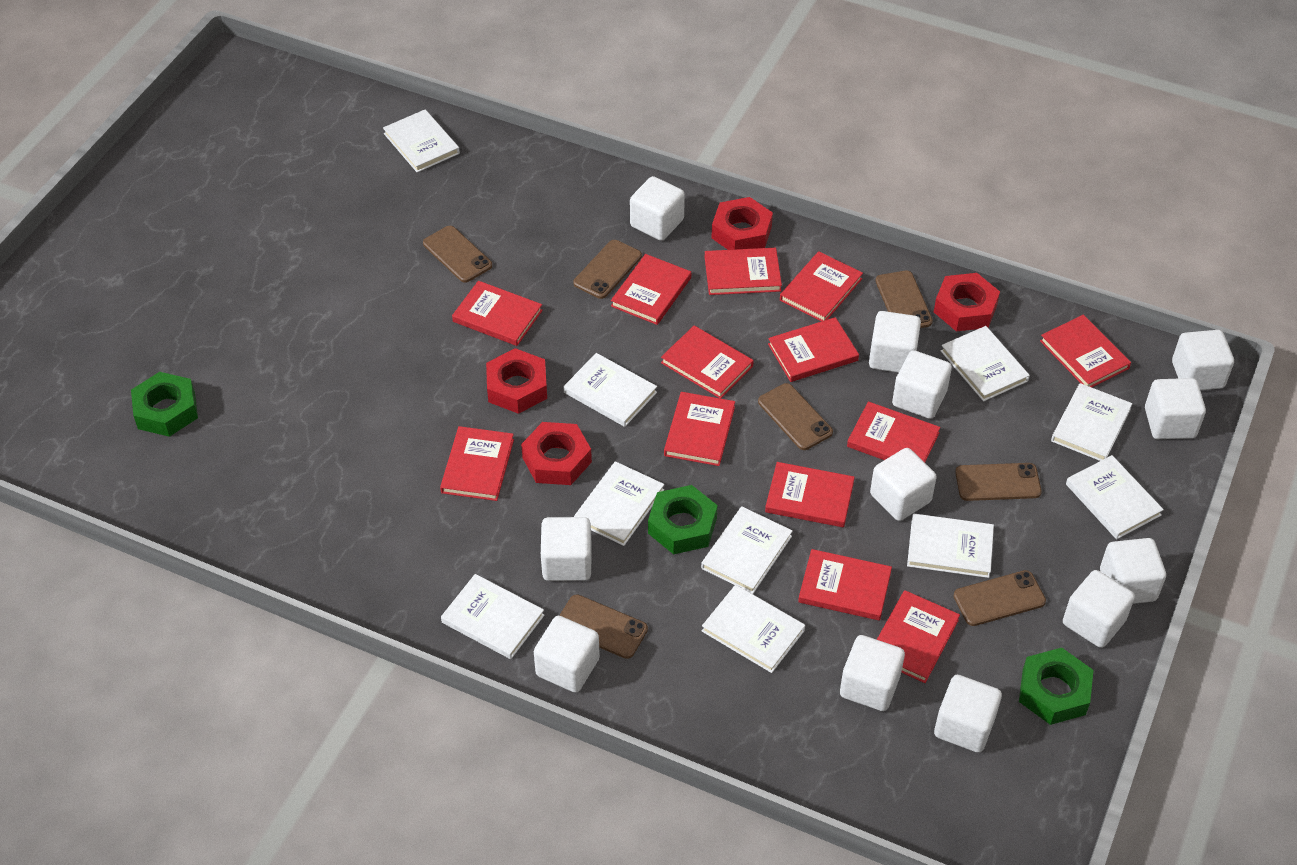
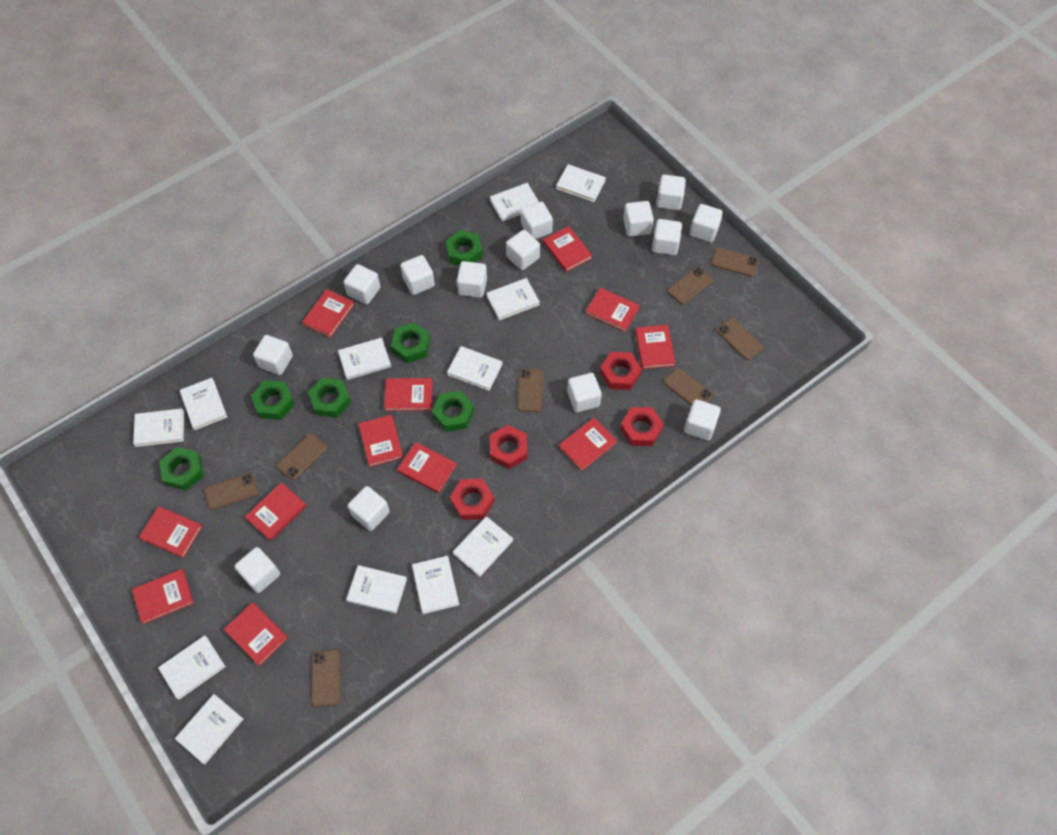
brown phone: [423,226,492,283] [559,594,648,659] [573,240,642,299] [758,383,833,450] [876,270,933,328] [953,570,1046,626] [955,463,1042,501] = 7 -> [204,473,258,510] [277,433,327,480] [311,649,340,707] [517,368,544,412] [663,368,713,406] [667,267,713,305] [711,248,759,277] [716,318,763,360] = 8
green nut: [131,372,198,437] [648,485,718,554] [1019,648,1094,725] = 3 -> [159,447,204,491] [251,380,295,420] [308,378,351,418] [391,322,431,363] [432,391,474,432] [446,230,483,266] = 6
red book: [440,426,514,501] [452,281,543,346] [611,254,691,325] [661,325,754,399] [664,392,735,466] [705,248,782,295] [765,462,855,527] [768,317,859,382] [780,251,863,321] [798,549,892,620] [847,401,940,462] [877,590,960,683] [1040,315,1131,387] = 13 -> [132,569,194,624] [139,506,203,558] [224,602,288,666] [245,482,307,541] [302,289,355,338] [358,415,403,467] [384,378,433,411] [397,442,457,493] [543,226,592,272] [559,417,617,471] [585,288,640,332] [635,325,676,369] = 12
white book: [383,110,460,173] [441,574,544,659] [563,353,657,427] [574,461,664,546] [701,507,792,594] [702,585,805,673] [907,514,994,578] [941,326,1030,401] [1051,383,1132,461] [1066,455,1164,539] = 10 -> [133,408,184,447] [158,635,226,700] [175,694,243,764] [180,378,227,430] [338,338,391,380] [346,565,407,614] [412,556,459,614] [447,346,502,391] [453,516,513,577] [487,278,540,320] [490,183,539,222] [556,164,606,202] = 12
white cube: [534,616,600,693] [541,517,592,581] [630,176,685,241] [840,635,905,711] [869,311,921,373] [870,448,937,521] [892,350,952,419] [934,675,1002,753] [1063,570,1135,648] [1100,538,1166,604] [1145,378,1206,439] [1172,330,1234,390] = 12 -> [234,547,280,593] [253,335,293,375] [344,264,381,304] [348,486,390,531] [400,255,435,295] [457,261,487,298] [506,230,540,270] [521,202,553,239] [567,373,602,412] [623,201,654,237] [652,219,682,255] [657,175,686,210] [684,399,721,440] [690,204,723,242] = 14

